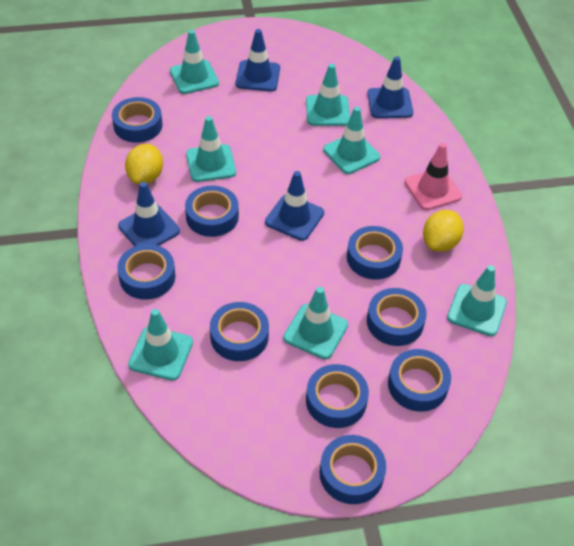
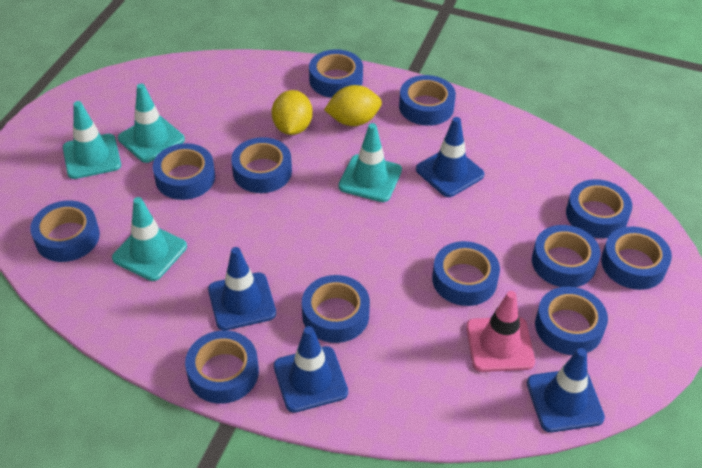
blue tape: [112,97,162,143] [117,244,176,300] [185,186,239,237] [210,302,269,361] [306,364,369,428] [319,435,386,504] [347,226,403,279] [367,288,427,346] [388,349,451,412] = 9 -> [30,201,100,262] [153,143,215,200] [185,330,259,404] [231,137,292,193] [302,275,370,343] [309,49,363,98] [399,75,456,126] [432,241,500,306] [532,225,600,287] [535,287,608,355] [566,179,632,238] [601,227,672,290] = 12
turquoise traffic cone: [128,309,193,381] [170,30,219,94] [186,116,236,182] [283,287,348,359] [306,64,350,126] [323,107,380,174] [447,265,507,336] = 7 -> [63,101,121,179] [112,197,187,281] [118,84,185,163] [338,123,402,202] = 4

